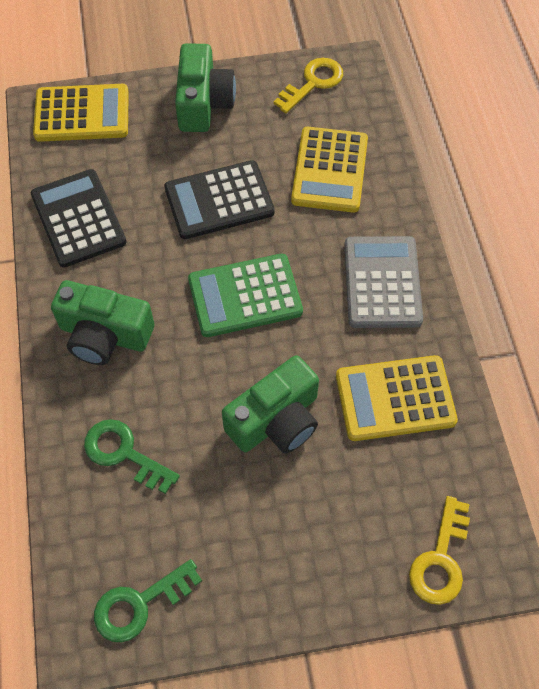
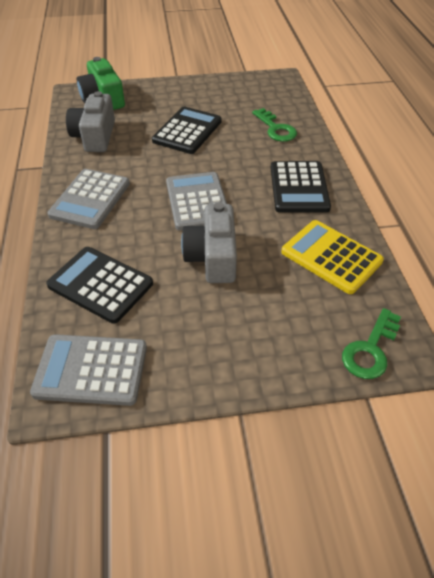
black calculator: [31,169,126,267] [164,160,275,239] = 2 -> [46,247,153,324] [152,107,222,154] [271,161,331,213] = 3
green calculator: [188,254,303,337] = 1 -> none = 0
green camera: [51,280,154,365] [175,43,236,132] [222,355,319,454] = 3 -> [77,57,125,110] = 1
grey calculator: [344,236,423,328] = 1 -> [30,334,147,406] [47,169,130,229] [166,172,227,230] = 3
grey camera: none = 0 -> [66,91,115,152] [181,202,237,283] = 2
yellow calculator: [33,84,129,142] [291,127,368,213] [336,355,458,441] = 3 -> [281,220,384,294] = 1
yellow key: [273,58,343,113] [409,496,470,605] = 2 -> none = 0

